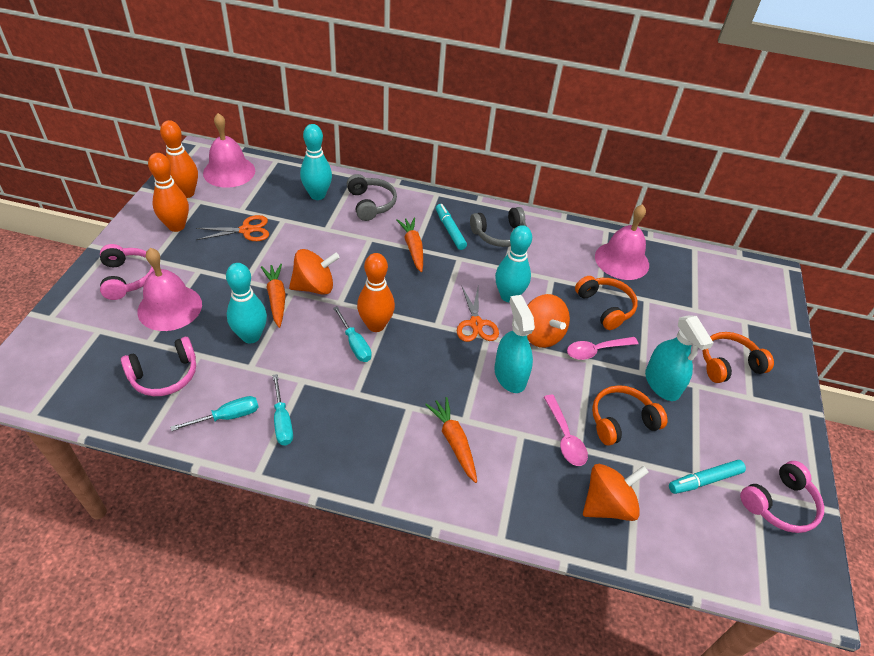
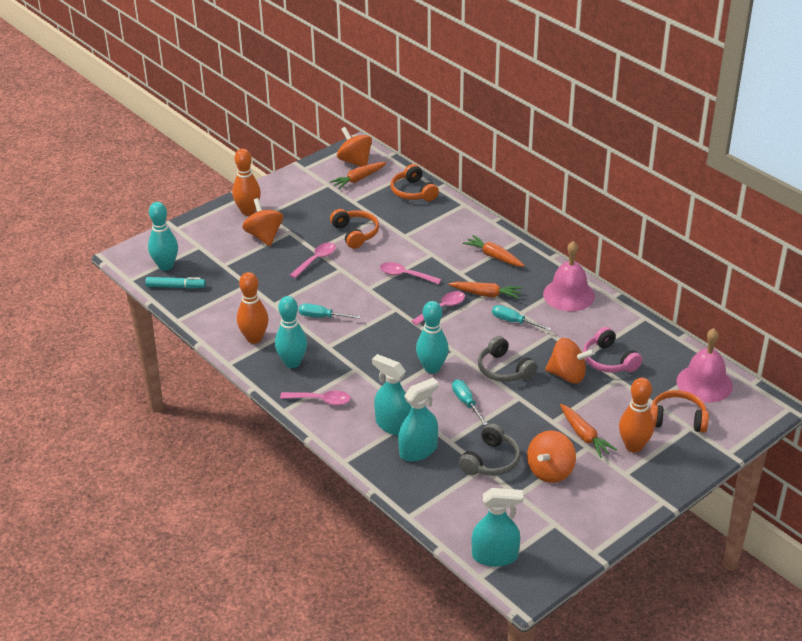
orange carrot: [261,264,286,328] [397,218,423,272] [425,397,477,483] = 3 -> [330,162,387,189] [448,282,522,299] [463,235,525,267] [560,404,617,458] = 4
orange scissors: [196,215,269,241] [457,287,499,342] = 2 -> none = 0
orange spinning top: [289,249,340,295] [527,294,570,348] [583,464,649,521] = 3 -> [242,198,283,246] [337,127,372,167] [527,430,576,483] [545,338,595,384] = 4
pink bell: [137,248,202,331] [203,113,255,188] [595,204,649,280] = 3 -> [543,241,595,311] [676,328,733,403] = 2
pink headphones: [100,244,154,300] [121,337,196,396] [740,461,824,533] = 3 -> [583,327,642,373] = 1
pink spoon: [544,395,588,466] [567,337,638,360] = 2 -> [280,390,350,406] [290,242,336,278] [380,262,441,284] [412,291,465,325] = 4
turquoise marker: [436,204,467,250] [669,460,746,494] = 2 -> [145,277,206,289] = 1
turquoise spray bottle: [494,295,535,393] [645,315,714,401] = 2 -> [372,354,411,436] [398,378,439,462] [471,488,523,567] = 3

